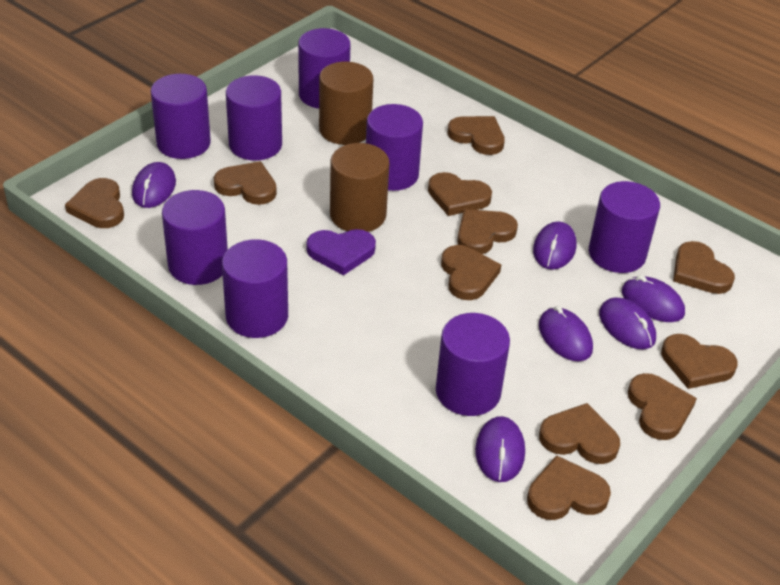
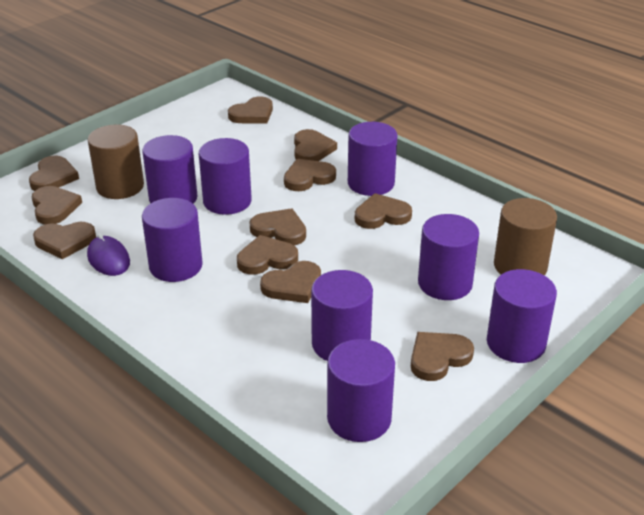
purple heart: [307,229,376,275] = 1 -> none = 0
purple mouse: [132,162,176,208] [475,416,525,482] [533,222,577,270] [539,306,593,361] [599,297,656,349] [622,275,685,322] = 6 -> [87,233,130,276] = 1

